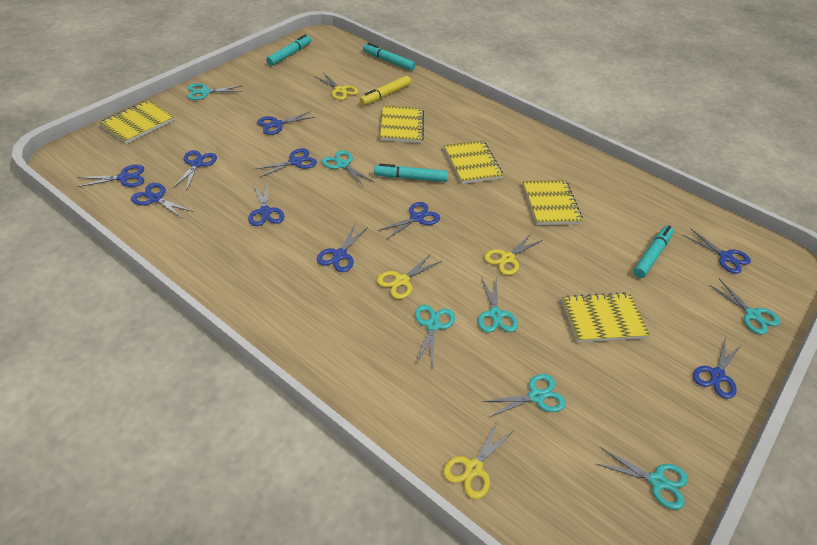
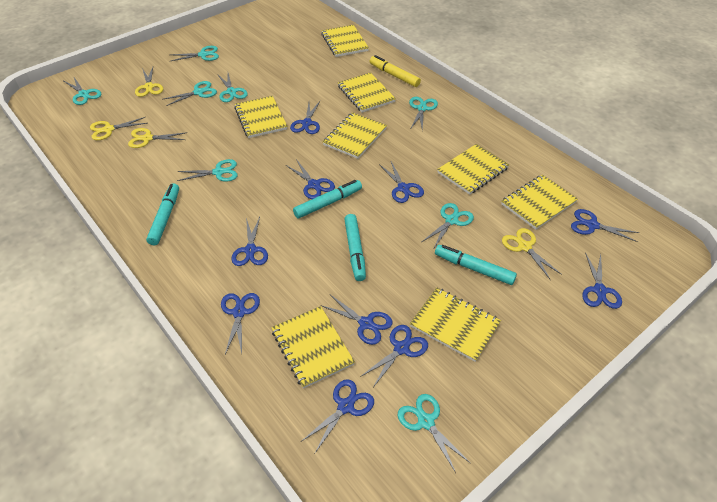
turquoise scissors: [188,83,243,100] [322,150,375,187] [415,304,455,368] [478,276,518,332] [481,374,566,418] [596,447,688,510] [709,279,780,334] = 7 -> [64,77,101,105] [162,81,217,106] [171,46,219,61] [177,159,237,182] [217,73,248,102] [398,394,470,473] [409,97,438,130] [422,203,474,248] = 8
yellow notebook: [99,100,175,144] [380,105,424,143] [444,140,504,184] [523,180,583,225] [562,292,650,343] = 5 -> [234,96,287,138] [271,306,355,389] [321,25,369,57] [323,112,387,159] [338,72,396,113] [410,288,501,362] [437,144,509,195] [501,175,578,230] = 8

